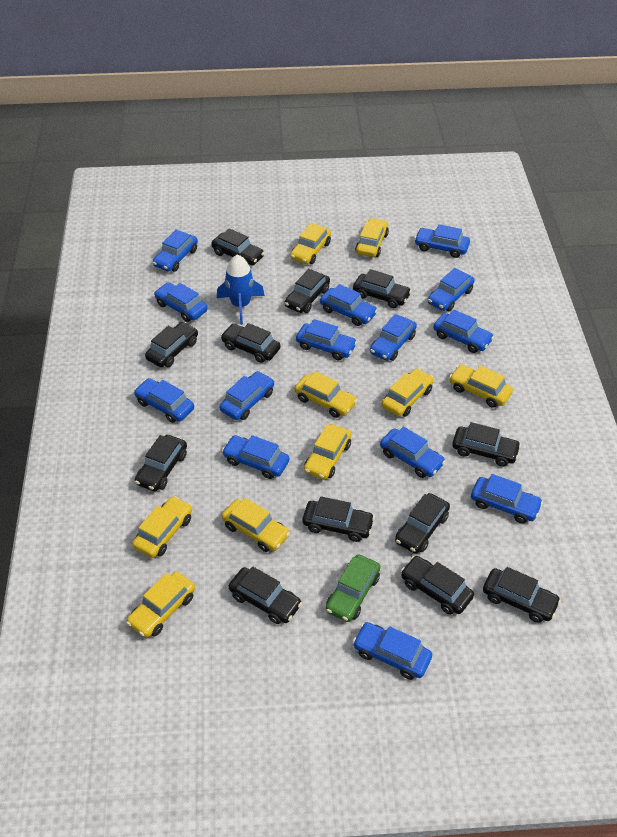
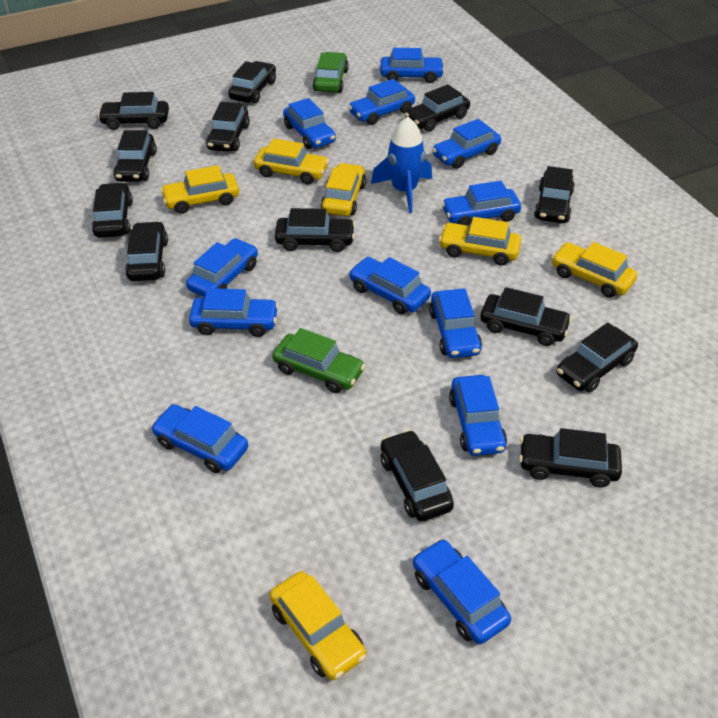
black car: [135,435,187,491] [145,322,198,367] [211,228,264,266] [221,323,280,363] [229,567,302,624] [284,269,330,313] [303,496,375,542] [353,269,412,308] [395,493,450,554] [401,556,474,615] [452,422,521,467] [483,567,561,623] = 12 -> [92,182,133,238] [98,92,169,130] [113,130,157,182] [125,221,168,281] [206,102,250,152] [228,61,276,103] [275,208,355,252] [381,430,454,521] [405,84,470,132] [480,287,572,346] [519,428,622,487] [534,166,575,223] [556,322,638,393] = 13
blue car: [134,378,194,423] [153,230,198,272] [154,282,208,322] [220,371,274,420] [222,435,289,479] [296,319,357,360] [320,284,378,326] [353,622,432,680] [370,314,417,361] [380,426,446,478] [414,224,470,258] [428,268,475,311] [433,310,494,353] [471,474,543,523] = 14 -> [151,404,248,473] [186,238,258,298] [189,288,279,337] [283,98,336,149] [348,79,415,125] [349,257,431,314] [380,48,445,83] [413,539,511,644] [429,288,482,358] [432,119,501,169] [442,181,521,226] [449,375,507,456] = 12
green car: [326,554,381,622] = 1 -> [272,328,365,393] [313,52,349,93] = 2
yellow car: [126,571,195,638] [132,496,192,558] [222,498,290,552] [290,223,331,264] [294,371,357,418] [304,424,351,480] [355,218,389,257] [381,368,434,417] [449,365,513,408] = 9 -> [160,165,239,214] [254,139,329,184] [270,571,366,680] [321,163,366,216] [439,217,521,265] [552,242,637,298] = 6

